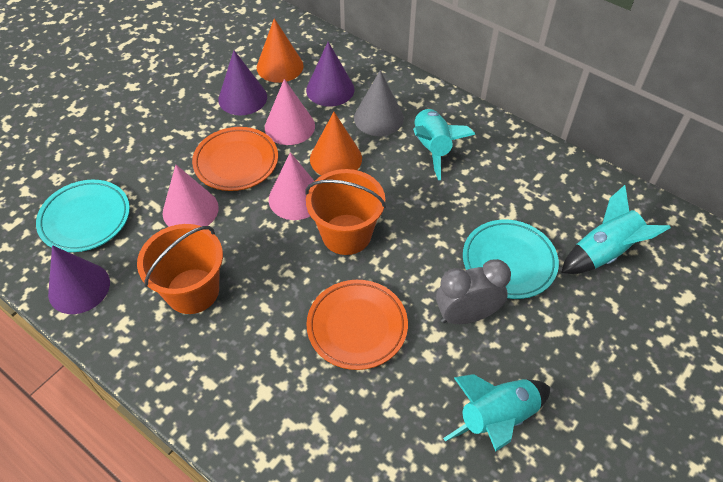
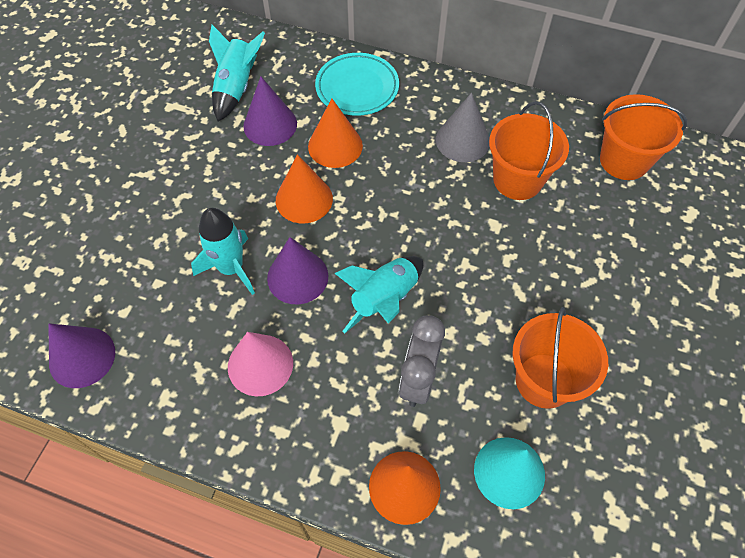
orange bucket: [137,224,223,314] [305,169,386,255] = 2 -> [489,101,569,200] [513,307,608,409] [600,94,687,180] = 3
orange cone: [257,18,304,83] [310,112,362,176] = 2 -> [276,154,333,223] [308,98,363,168] [369,451,441,525] = 3
orange plate: [192,127,278,191] [306,280,408,370] = 2 -> none = 0
pink cone: [163,165,219,227] [265,79,315,145] [269,152,314,220] = 3 -> [228,332,293,396] = 1
turquoise cone: none = 0 -> [474,437,545,509] = 1
turquoise plate: [36,180,130,252] [463,220,559,299] = 2 -> [315,53,399,116] = 1

